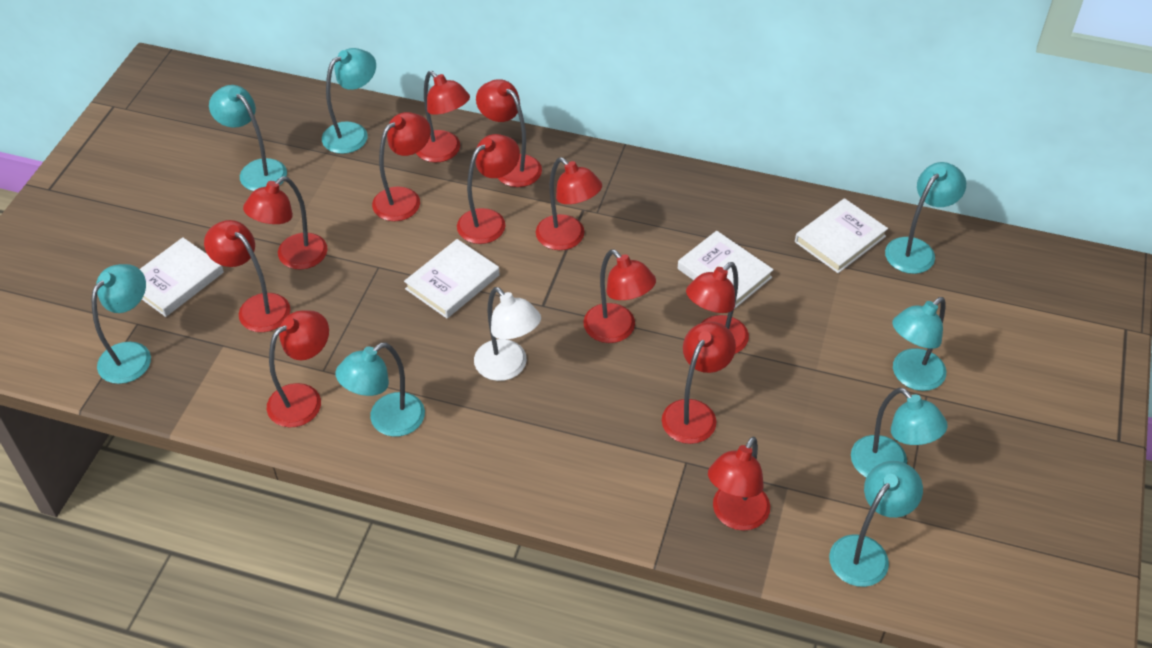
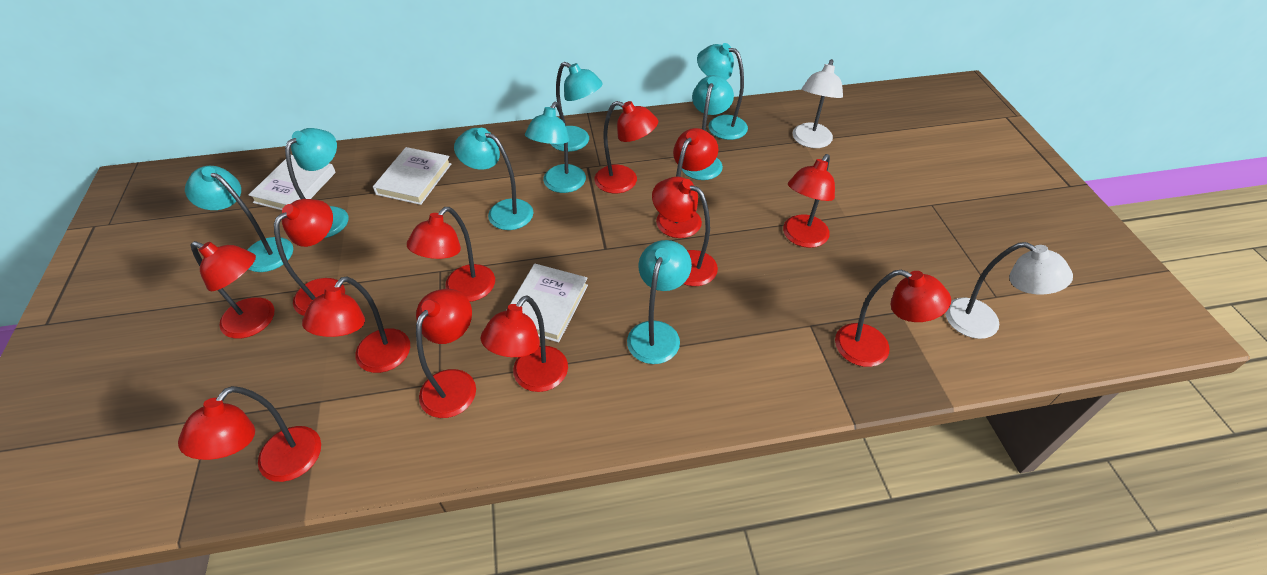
white book: [140,237,224,317] [404,239,500,318] [678,231,774,309] [795,198,888,273] = 4 -> [249,155,336,210] [373,147,451,205] [506,264,588,342] = 3
white lamp: [474,287,541,381] = 1 -> [792,59,843,148] [945,242,1073,339] = 2

